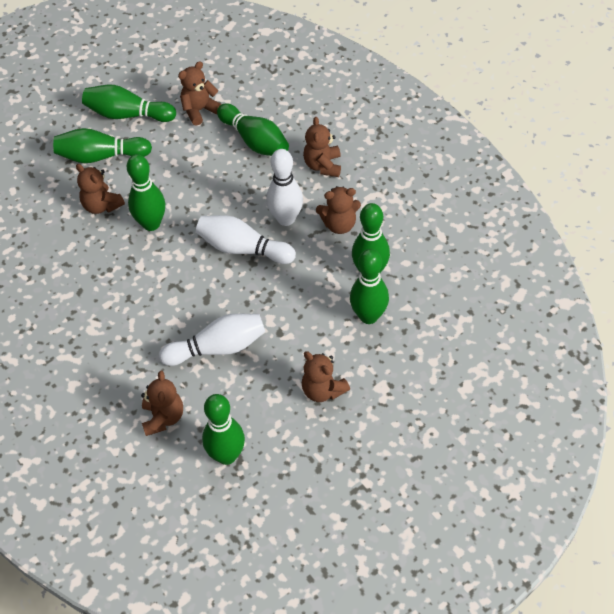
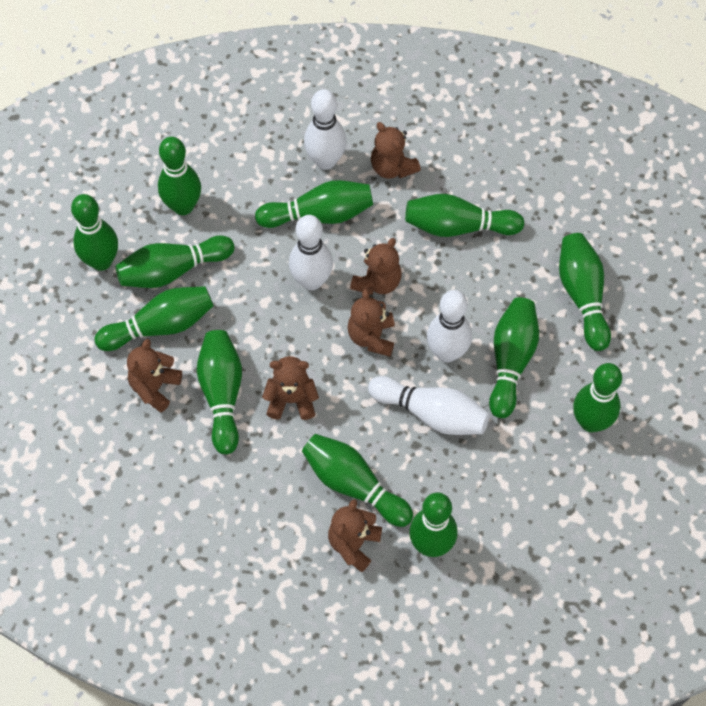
green bowling pin: [53,128,152,163] [82,85,176,122] [127,154,165,231] [202,394,245,465] [217,103,289,156] [350,249,389,324] [352,203,390,273] = 7 -> [71,194,118,271] [95,286,214,351] [116,235,235,288] [158,137,201,215] [197,330,242,454] [255,180,373,228] [302,434,413,527] [405,194,524,237] [409,492,458,557] [489,297,539,418] [559,233,611,351] [573,363,622,432] = 12
white bowling pin: [159,314,265,366] [196,215,296,264] [266,149,303,226] = 3 -> [289,215,333,290] [304,89,346,170] [368,376,490,435] [427,290,472,362] = 4

